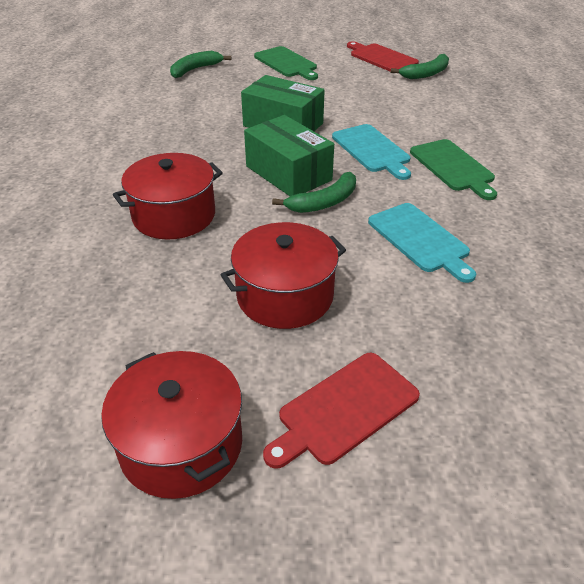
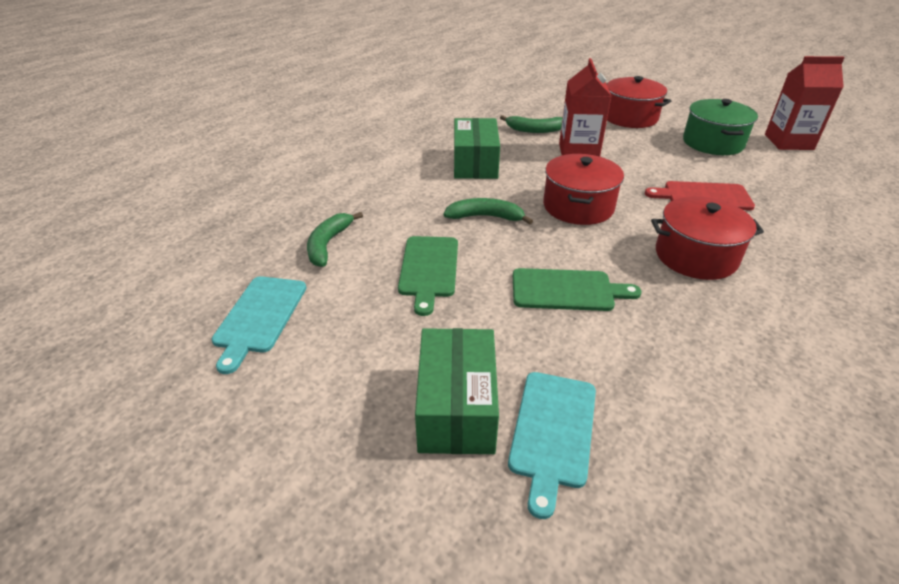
green pot: none = 0 -> [683,99,758,155] = 1
red carton: none = 0 -> [559,58,611,157] [765,56,845,150] = 2
red cutting board: [263,353,420,469] [347,41,419,72] = 2 -> [645,181,755,210] = 1

